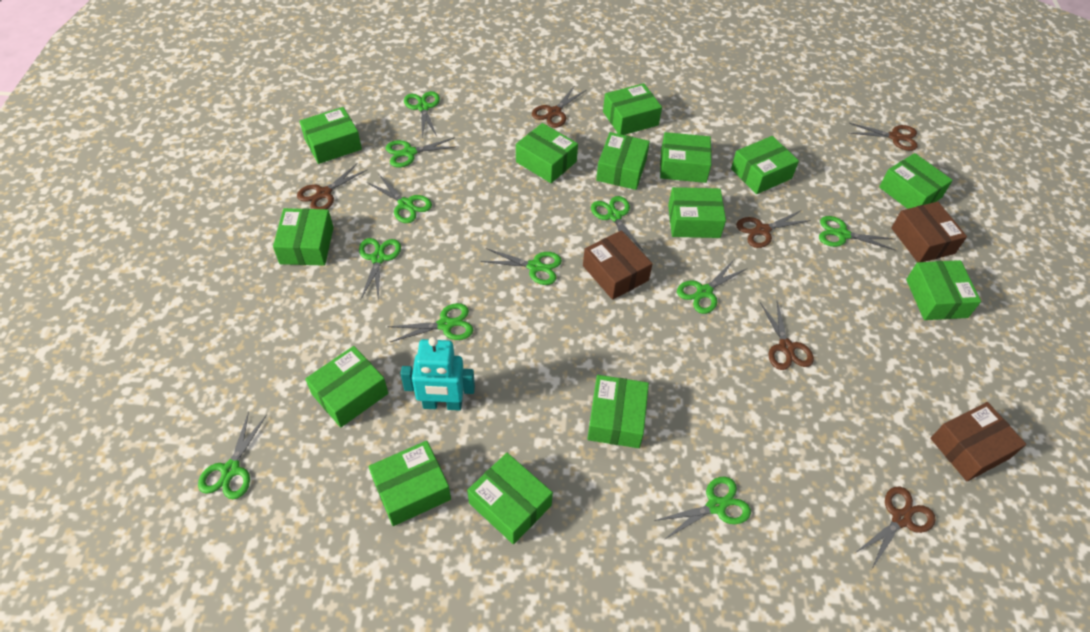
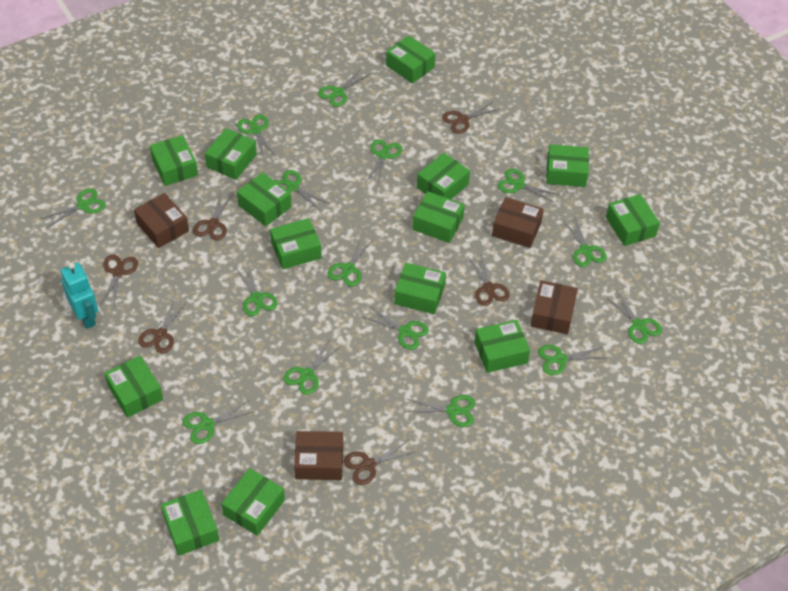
brown box: [583,230,653,300] [891,202,967,262] [930,402,1026,481] = 3 -> [134,193,189,248] [294,431,343,480] [492,197,544,248] [530,280,578,334] = 4
green scissors: [198,411,267,499] [359,238,401,301] [367,173,432,223] [386,137,459,167] [388,303,473,342] [404,91,440,137] [481,248,562,285] [591,196,643,250] [654,477,751,540] [677,260,746,314] [819,216,896,251] = 11 -> [42,188,105,228] [183,401,255,444] [235,263,278,316] [237,114,276,159] [275,170,329,210] [284,340,339,395] [318,69,370,107] [328,237,374,287] [363,307,429,350] [366,139,402,185] [406,395,475,427] [498,169,560,203] [538,345,606,375] [563,216,607,267] [606,291,662,344] = 15

